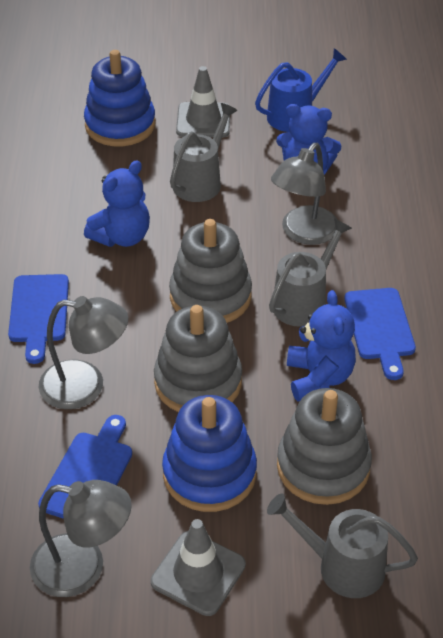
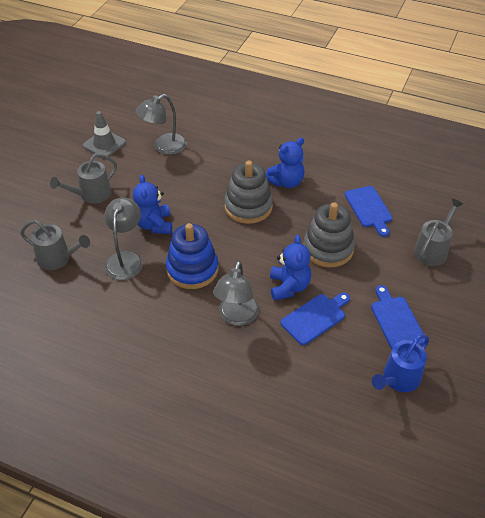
blue stacking toy: [84,50,156,146] [162,395,257,512] = 2 -> [166,223,219,289] = 1
grey stacking toy: [154,305,242,412] [169,219,252,323] [277,388,372,505] = 3 -> [224,161,273,224] [303,202,355,267] = 2
grey traffic cone: [151,519,246,616] [176,66,230,138] = 2 -> [83,111,126,158] = 1

